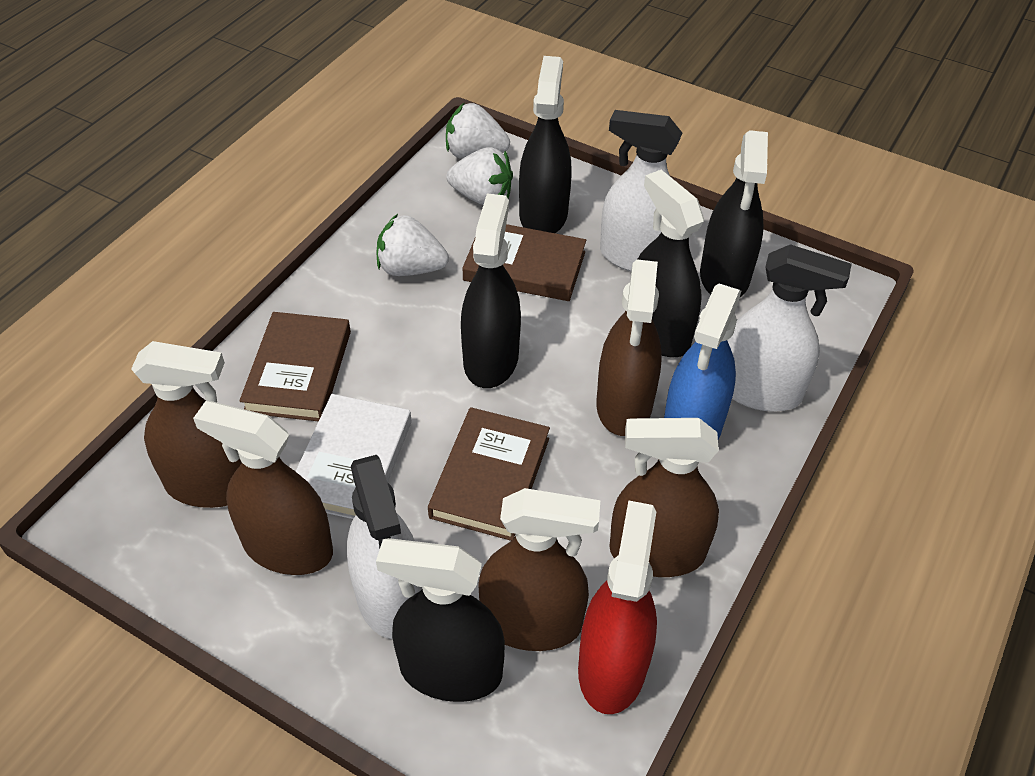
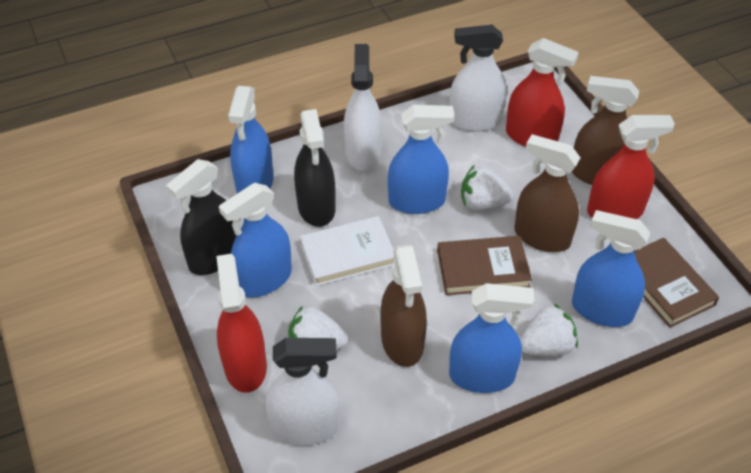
black spray bottle: [376,538,505,702] [461,193,521,388] [519,56,571,233] [637,170,704,357] [700,130,768,297] = 5 -> [166,159,237,275] [294,109,336,227] = 2
blue spray bottle: [664,284,741,439] = 1 -> [219,183,292,298] [228,86,274,193] [388,105,455,214] [449,283,535,393] [572,210,650,327] = 5
brown book: [239,312,351,421] [428,407,550,541] [462,224,586,301] = 3 -> [437,236,532,295] [635,238,719,328] = 2
brown spray bottle: [131,341,242,508] [193,401,333,575] [478,488,600,651] [596,260,662,436] [609,418,719,577] = 5 -> [381,245,427,367] [515,134,580,252] [572,76,639,185] = 3
red spray bottle: [578,500,657,714] = 1 -> [216,254,267,393] [506,38,579,147] [587,115,675,219] = 3

